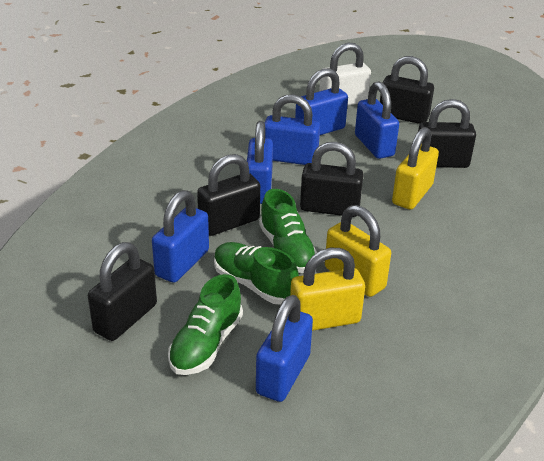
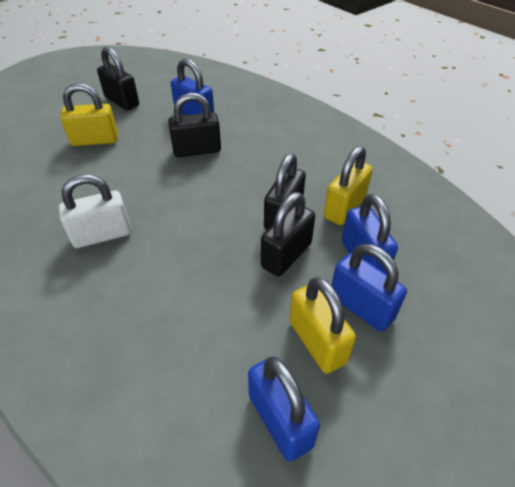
black padlock: [88,242,157,341] [197,154,260,236] [300,142,363,217] [380,56,434,124] [418,99,476,168] = 5 -> [97,46,139,111] [168,93,221,157] [261,192,315,277] [264,153,306,230] = 4
blue padlock: [152,190,209,283] [247,121,273,204] [256,295,313,402] [265,94,320,165] [295,68,348,135] [355,81,399,159] = 6 -> [171,58,214,115] [248,356,320,462] [332,244,407,332] [342,194,398,274] = 4
green shoe: [168,274,243,375] [214,242,299,305] [259,189,317,273] = 3 -> none = 0

